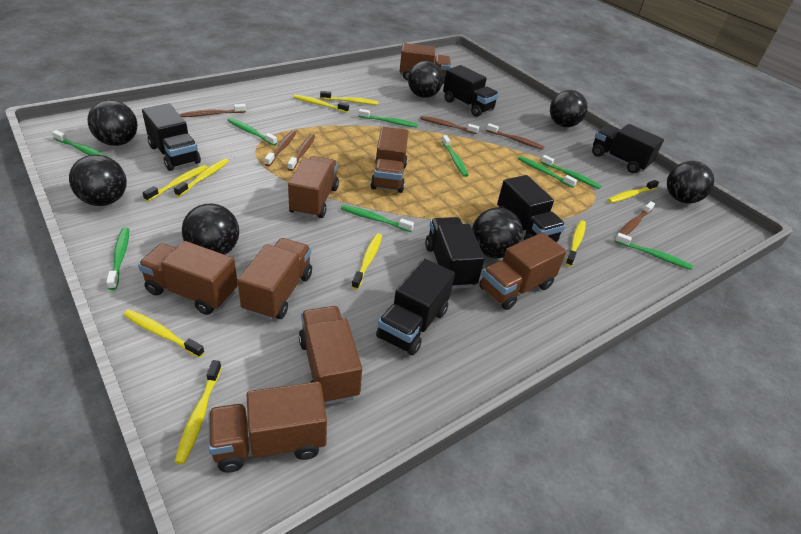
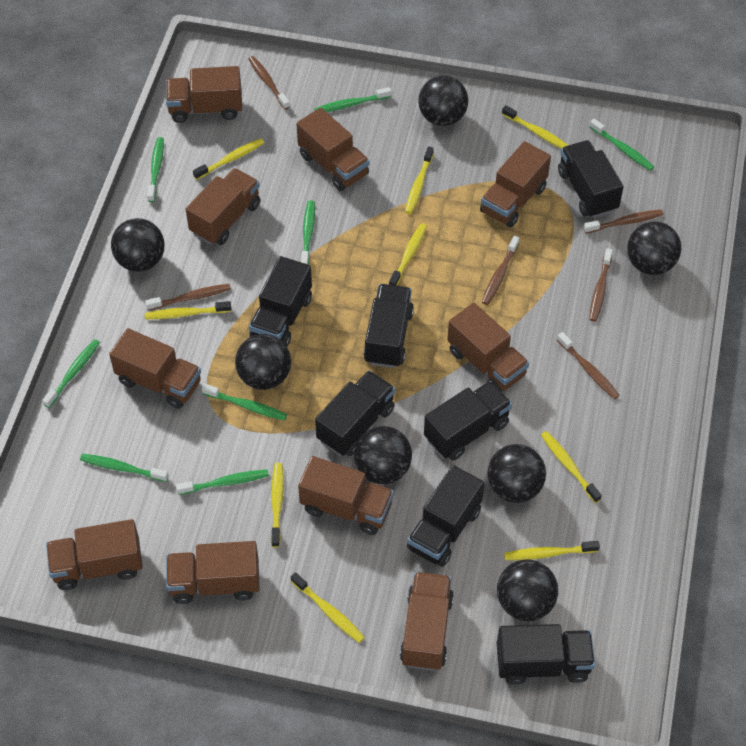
black truck: [142,104,201,171] [376,258,455,355] [425,217,485,289] [443,65,499,117] [497,175,566,242] [592,124,664,173] = 6 -> [249,256,312,347] [315,370,395,456] [363,284,414,368] [407,465,484,567] [424,381,512,461] [497,624,595,685] [558,140,624,218] = 7
brown truck: [138,241,238,315] [208,382,327,473] [237,238,312,320] [288,156,339,218] [299,306,362,405] [370,127,408,193] [400,43,451,84] [479,232,567,310] = 8 -> [46,519,143,590] [109,328,201,409] [166,66,242,123] [166,541,259,604] [186,168,261,245] [297,108,369,191] [298,456,394,535] [400,572,454,671] [447,303,529,392] [480,141,551,228] = 10
green toothbrush: [52,130,107,157] [106,228,129,290] [227,118,277,146] [341,205,414,232] [358,109,418,127] [442,135,468,177] [518,156,577,188] [541,155,601,189] [615,233,693,270] = 9 -> [42,339,100,408] [80,454,169,482] [147,137,164,202] [176,469,269,495] [202,384,287,421] [301,200,315,265] [314,87,391,112] [590,119,654,171] = 8

